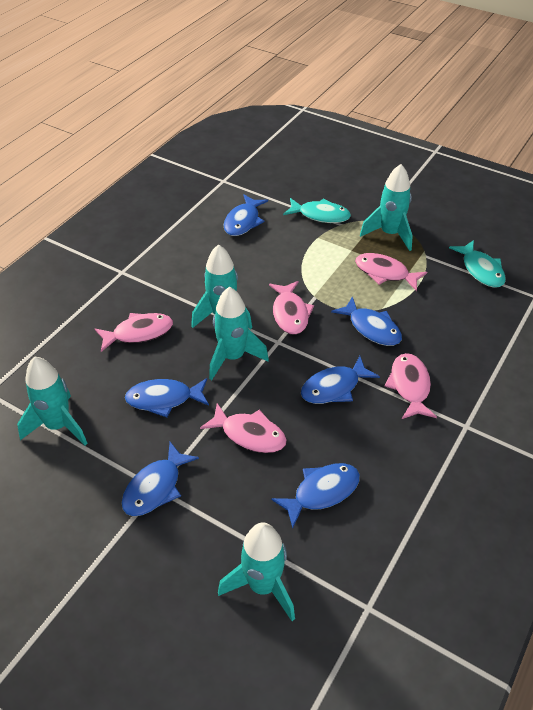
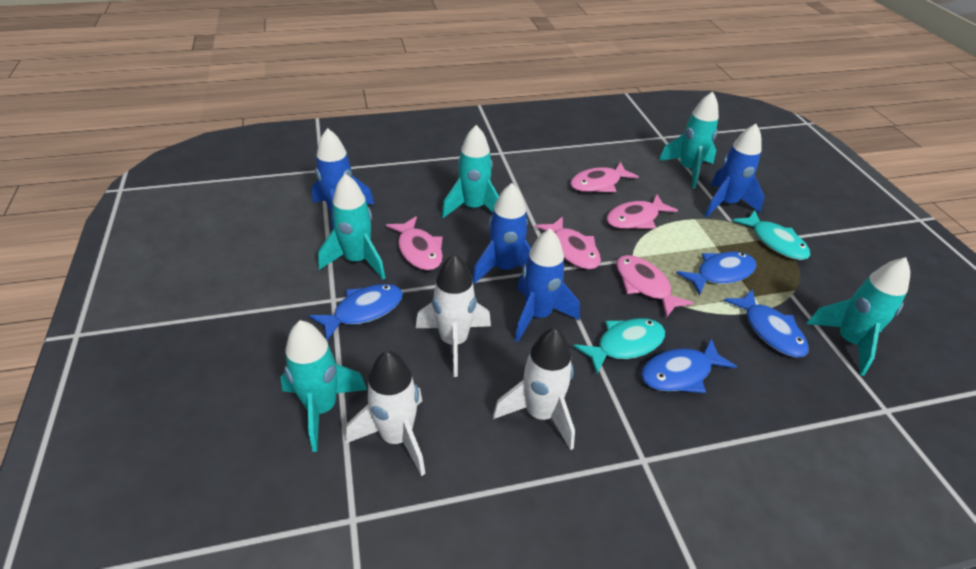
blue fish: [122,442,199,516] [125,378,209,417] [223,194,268,236] [271,463,360,528] [301,356,380,404] [331,296,402,346] = 6 -> [309,284,403,341] [641,338,737,393] [676,252,756,296] [724,289,809,357] = 4
blue rocket: none = 0 -> [311,128,375,230] [473,183,531,284] [515,229,580,342] [705,124,764,217] = 4
white rocket: none = 0 -> [346,351,426,476] [416,254,491,377] [493,328,575,450] = 3

